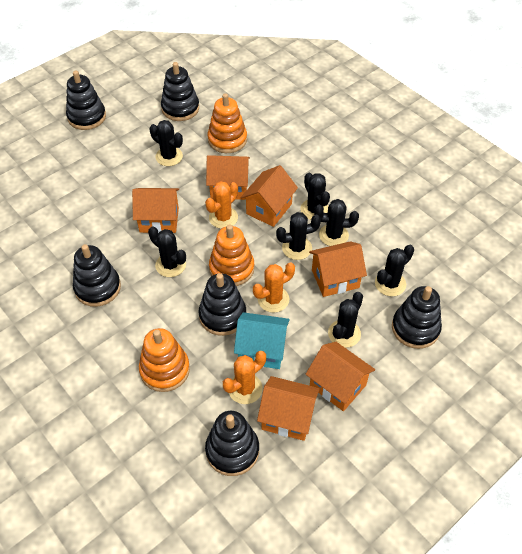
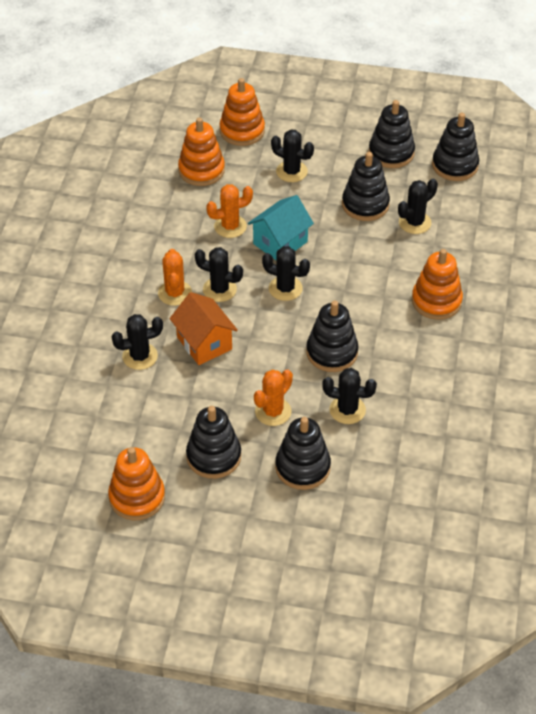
black cactus: [148,226,186,277] [150,120,183,166] [276,212,321,260] [300,173,330,220] [314,199,359,246] [328,292,363,348] [375,245,414,296] = 7 -> [112,314,163,370] [195,247,243,302] [262,246,310,301] [271,129,314,182] [322,368,377,424] [398,179,438,234] = 6
orange house: [132,188,179,233] [206,155,250,200] [241,165,298,227] [257,376,320,441] [306,342,375,411] [309,241,367,297] = 6 -> [170,292,238,365] = 1
orange stacking toy: [139,328,190,392] [208,93,247,153] [209,224,255,286] = 3 -> [108,447,165,520] [178,117,225,186] [219,78,265,146] [412,249,463,320] = 4

